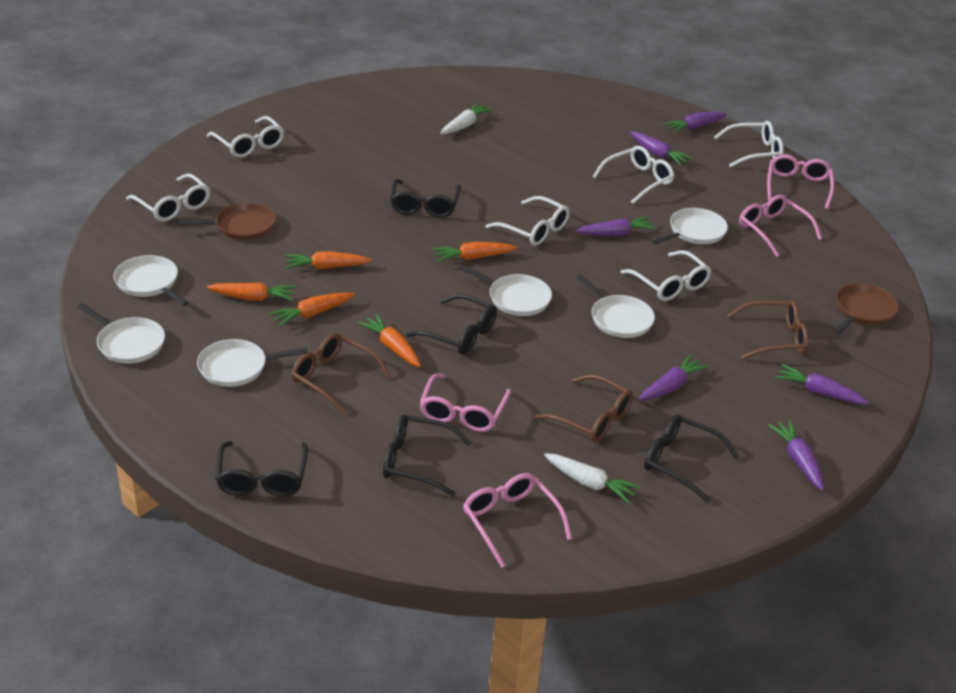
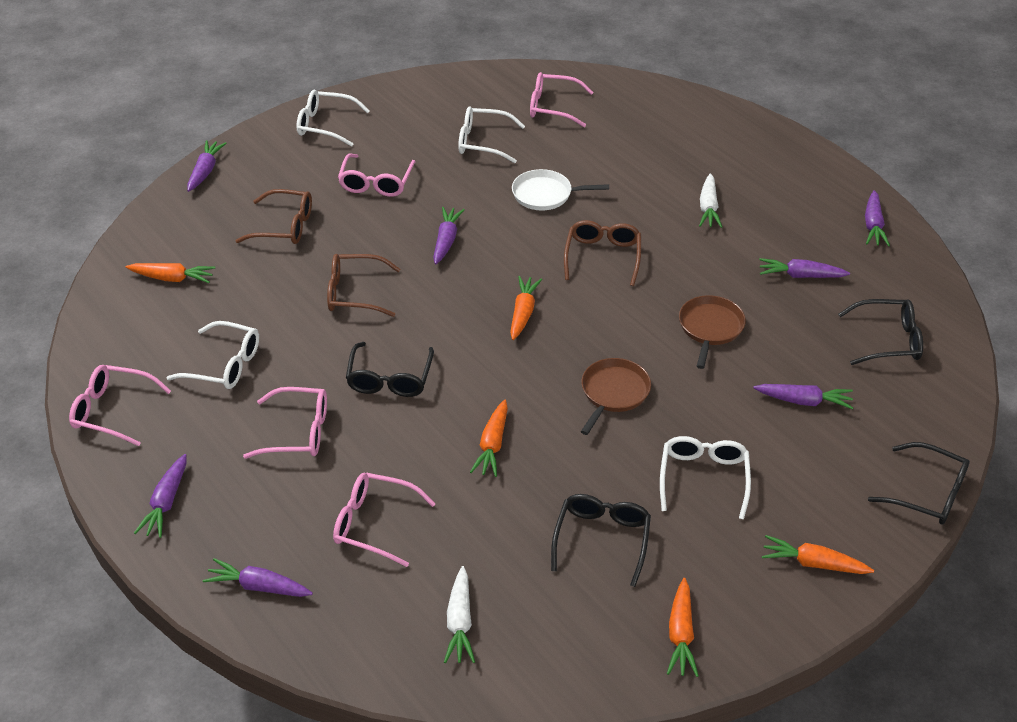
black glasses: [216,441,308,496] [383,415,472,496] [390,179,461,218] [405,294,497,354] [644,415,740,503] = 5 -> [346,342,434,397] [551,494,651,587] [838,299,923,365] [868,442,970,525] = 4
pink glasses: [419,373,511,432] [463,473,572,568] [739,195,822,257] [767,155,834,209] = 4 -> [69,365,171,446] [243,387,327,459] [333,472,436,567] [338,154,415,197] [530,72,594,127] = 5
purple carrot: [576,217,656,236] [630,131,693,166] [638,354,709,401] [663,112,727,133] [767,420,824,491] [775,364,869,404] = 6 -> [134,454,186,538] [187,140,226,192] [203,558,313,597] [433,207,465,264] [753,384,853,409] [759,258,850,278] [865,190,890,246] = 7
white glasses: [126,174,210,221] [207,116,284,158] [486,196,570,246] [593,146,674,204] [621,250,712,301] [714,121,784,167] = 6 -> [166,321,259,389] [297,90,370,147] [458,107,525,163] [660,436,751,520] = 4
white pan: [78,303,165,364] [114,255,189,306] [197,339,308,387] [459,265,552,316] [576,274,655,338] [652,208,728,245] = 6 -> [512,169,609,210] = 1

